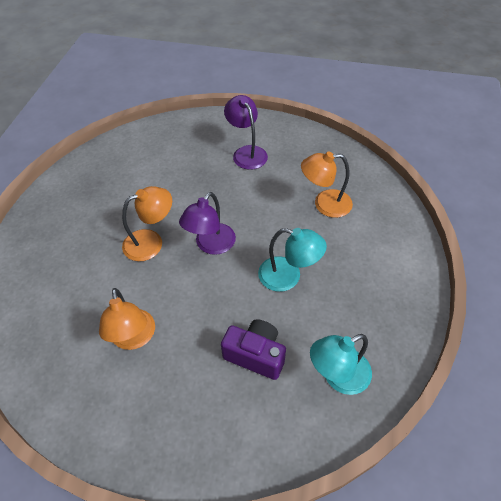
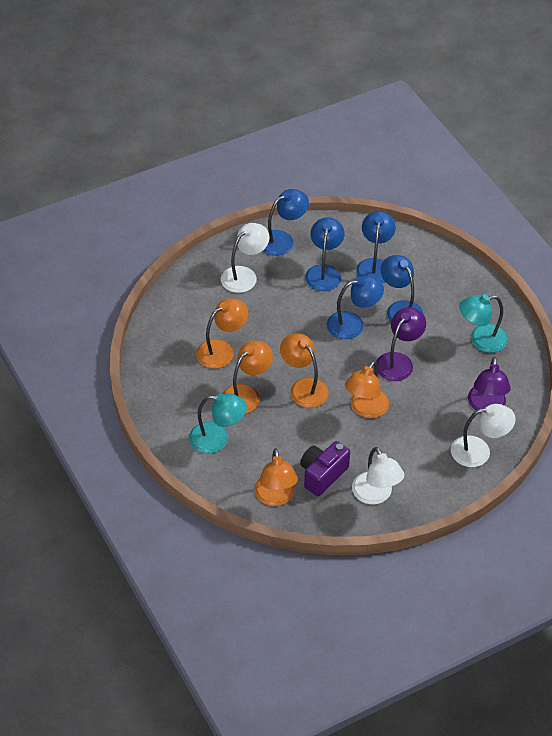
blue lamp: none = 0 -> [263,189,309,256] [305,217,345,291] [327,275,384,339] [356,211,396,283] [381,255,424,322] = 5
orange lamp: [99,288,155,350] [122,186,172,261] [301,152,353,218] = 3 -> [196,298,248,369] [223,341,273,414] [255,448,298,506] [280,333,329,408] [345,361,389,418] = 5
white lamp: none = 0 -> [221,223,269,293] [352,447,404,504] [451,404,516,467] = 3

